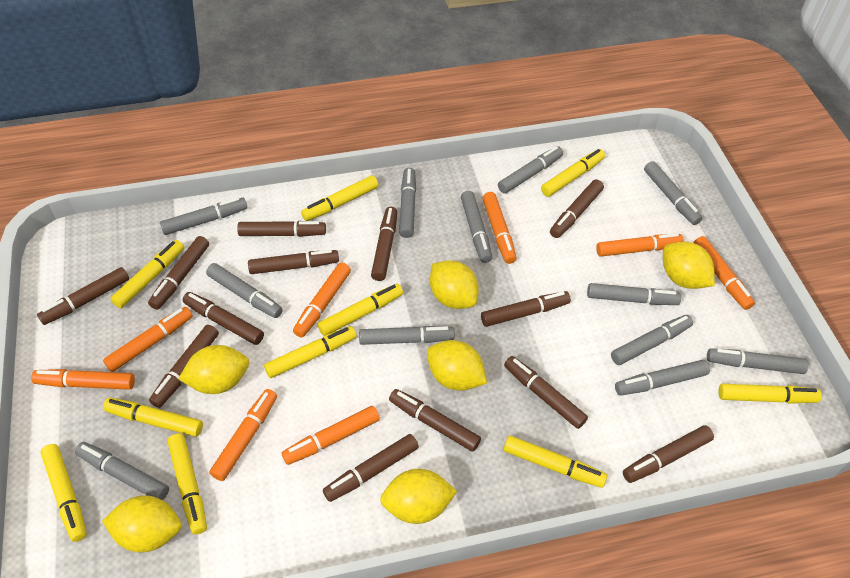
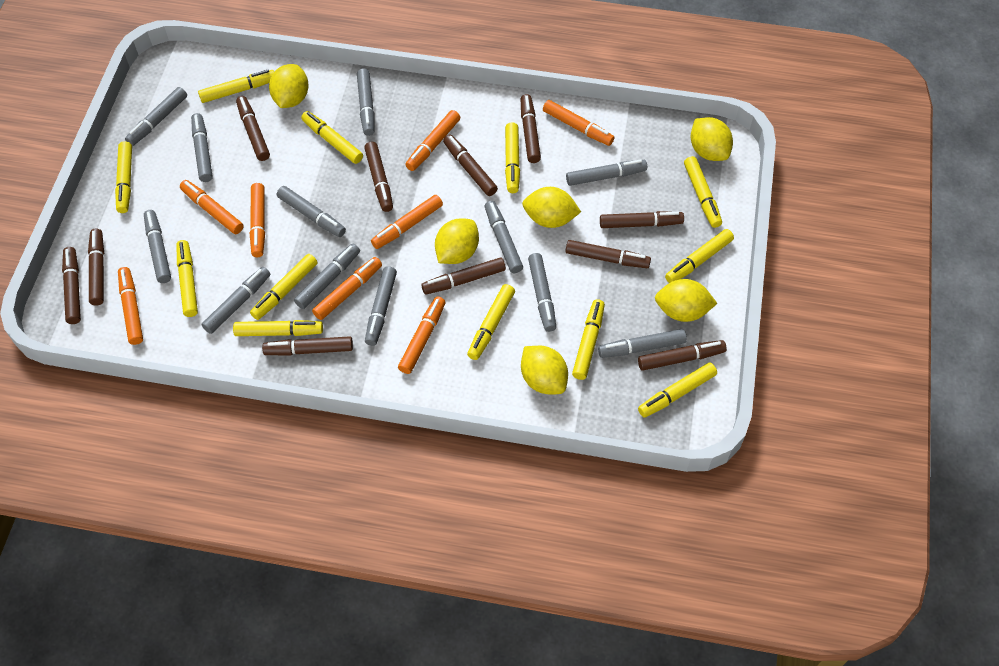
brown marker: [37,267,129,325] [148,236,209,310] [149,325,219,408] [183,292,264,345] [237,221,326,237] [248,250,339,274] [323,434,419,502] [371,207,397,281] [389,389,481,452] [481,291,571,327] [504,356,588,429] [550,179,604,238] [623,425,714,483] = 13 -> [62,247,81,324] [88,229,104,305] [236,96,270,161] [262,336,353,356] [364,142,393,212] [421,257,506,294] [443,135,498,196] [521,94,541,163] [565,240,651,268] [600,211,684,228] [638,340,727,371] = 11
yellow marker: [40,444,87,542] [103,398,203,437] [110,240,184,308] [167,434,207,535] [264,326,357,378] [301,175,378,221] [318,284,403,336] [504,435,607,488] [541,149,605,197] [718,384,822,404] = 10 -> [115,141,132,213] [177,240,198,317] [198,70,274,103] [233,320,323,336] [250,254,318,320] [301,111,363,164] [467,284,515,360] [505,122,520,193] [572,299,605,380] [638,363,717,418] [665,229,734,283] [684,156,722,228] = 12

